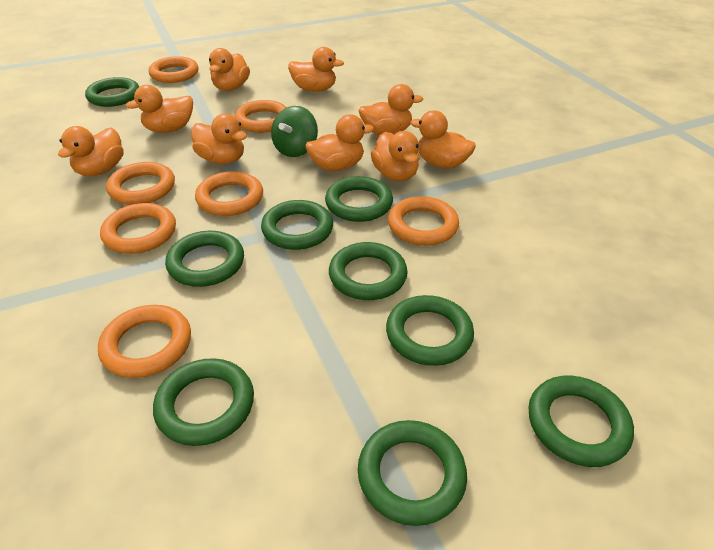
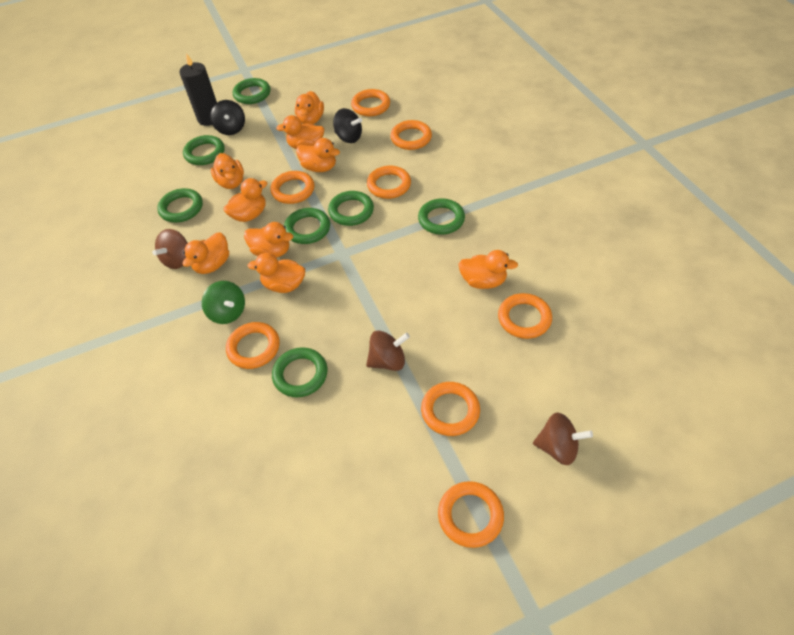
black candle: none = 0 -> [179,53,217,126] = 1
black spinning top: none = 0 -> [210,100,245,135] [333,108,362,143] = 2
brown spinning top: none = 0 -> [152,229,188,269] [366,331,410,371] [533,412,593,465] = 3
green ring: [85,77,139,107] [153,358,254,446] [165,231,244,287] [261,200,333,250] [325,176,393,222] [329,242,408,300] [358,420,467,526] [386,295,474,366] [528,375,634,467] = 9 -> [157,188,203,223] [183,135,224,165] [233,78,271,104] [272,347,327,397] [284,208,330,244] [328,191,374,226] [418,198,465,235] = 7
orange ring: [98,305,191,378] [100,203,176,254] [106,162,175,205] [148,56,198,83] [195,171,263,216] [234,100,287,133] [388,196,459,245] = 7 -> [226,322,280,369] [271,171,315,204] [351,89,390,116] [367,166,411,199] [390,120,432,150] [421,382,480,436] [438,481,504,548] [498,293,552,339] = 8

